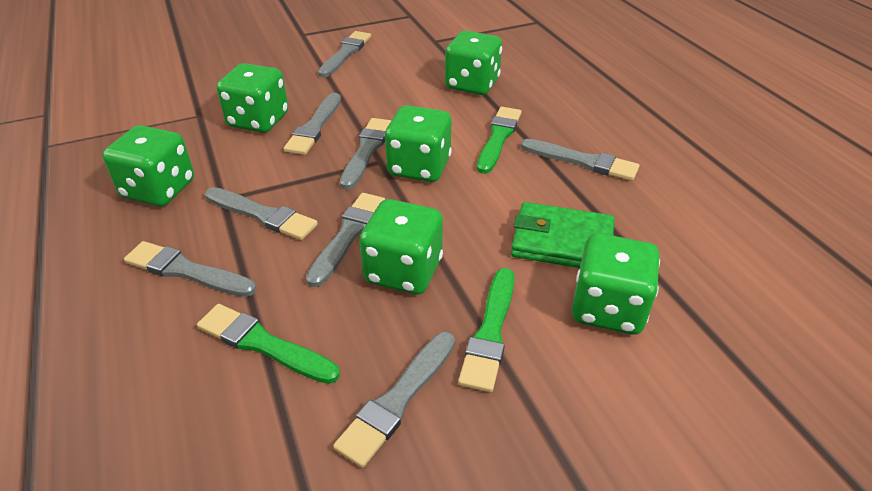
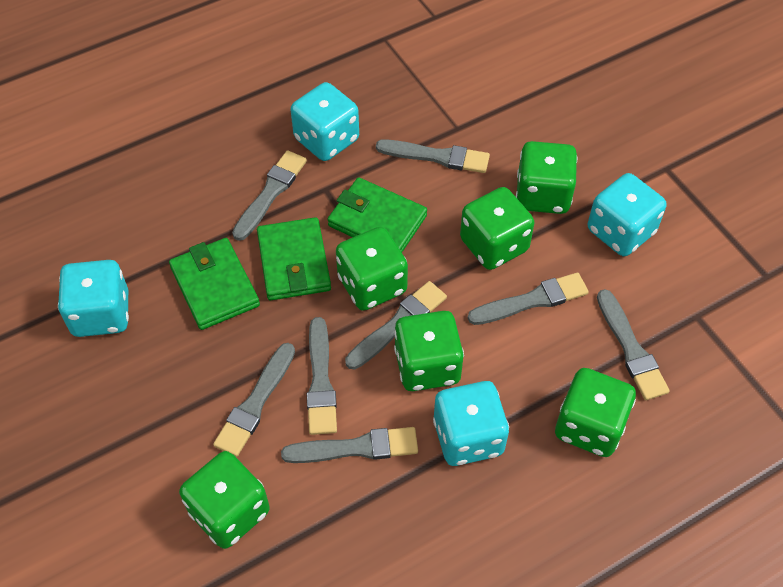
green brush: [197,304,340,384] [458,268,515,392] [477,107,522,174] = 3 -> none = 0
green wallet: [511,202,614,268] = 1 -> [169,238,260,330] [257,217,331,300] [328,177,427,252] = 3
turquoise dice: none = 0 -> [58,260,129,337] [291,82,359,161] [433,381,509,466] [588,173,666,256] = 4

